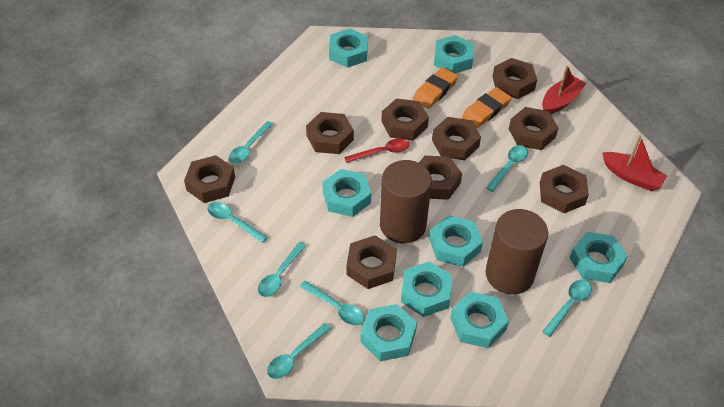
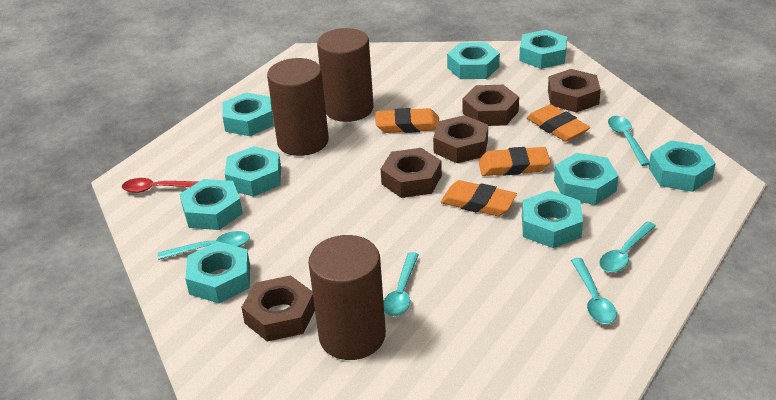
brown cylinder: [380,160,432,244] [485,209,548,295] = 2 -> [267,58,329,156] [308,235,386,360] [317,28,374,122] = 3
brown nut: [184,155,235,203] [306,112,354,154] [346,235,397,289] [381,98,429,141] [419,156,462,200] [432,117,481,160] [492,58,537,99] [509,107,558,150] [540,165,589,213] = 9 -> [241,275,315,341] [381,148,442,198] [433,115,488,163] [463,85,519,126] [548,69,601,113] = 5
orange eraser: [413,67,458,109] [462,87,512,128] = 2 -> [375,108,439,133] [440,180,517,216] [478,147,551,176] [526,104,590,142] = 4
red boat: [542,65,587,114] [602,135,667,191] = 2 -> none = 0
turquoise nut: [322,169,371,217] [329,28,368,68] [360,304,417,361] [401,261,452,317] [429,215,483,267] [434,35,474,73] [450,292,509,348] [570,232,628,283] = 8 -> [180,179,243,230] [185,242,250,303] [222,92,274,136] [225,146,281,197] [447,42,500,79] [519,30,567,69] [522,190,583,248] [554,153,619,205] [649,140,716,192] = 9
turquoise spoon: [207,202,268,243] [229,121,273,164] [258,242,307,297] [267,323,331,379] [300,281,365,325] [486,145,528,192] [542,279,592,337] = 7 -> [158,231,250,260] [383,252,419,317] [571,258,617,324] [599,221,656,272] [608,116,649,166] = 5

